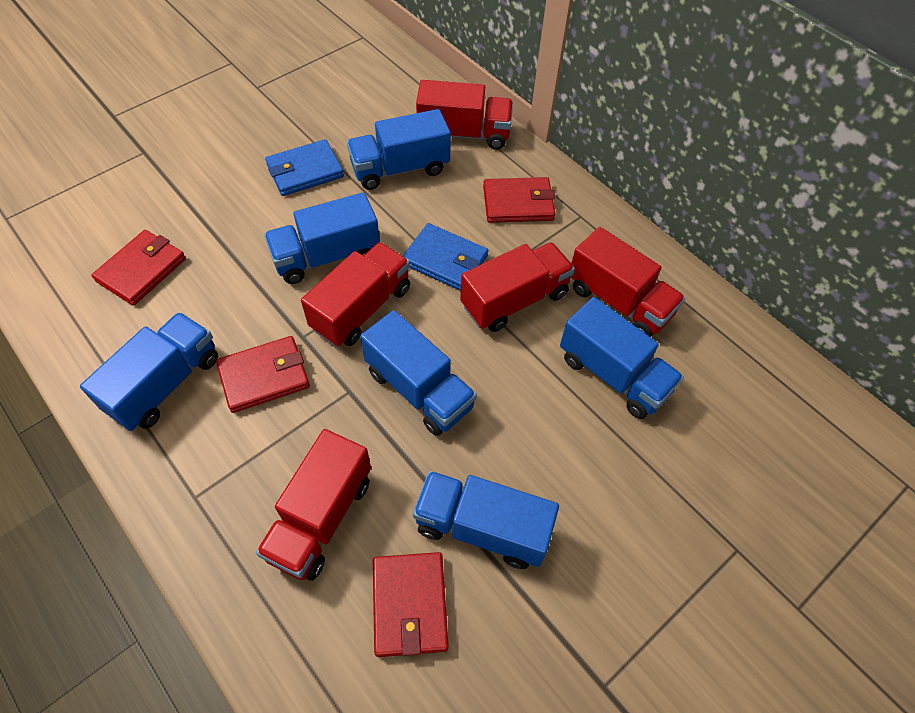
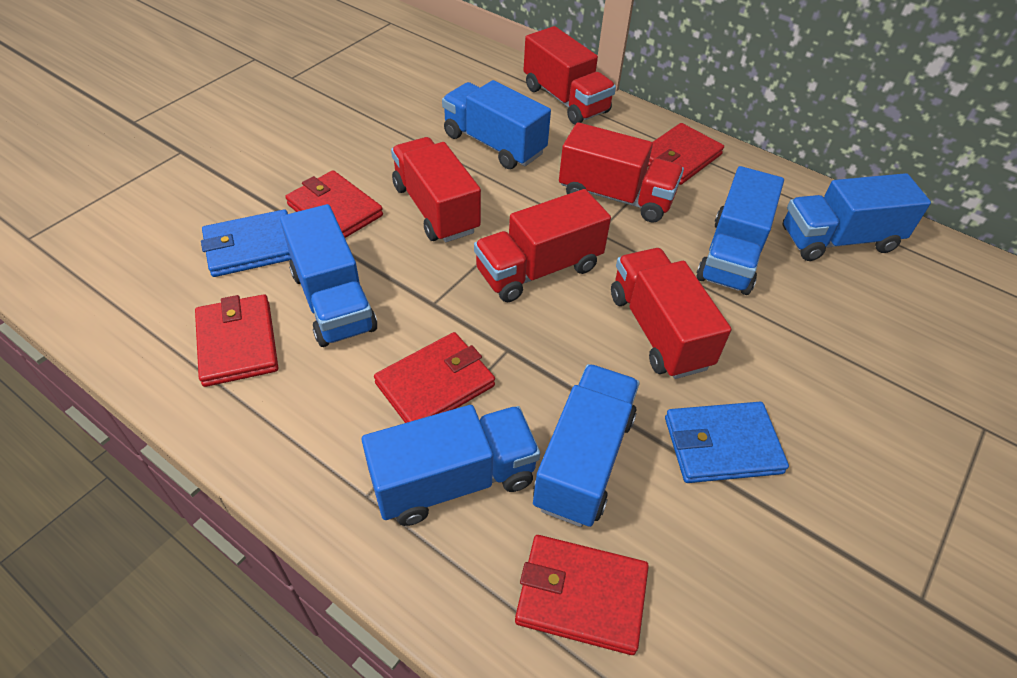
red wallet: [91,230,186,306] [216,336,310,413] [373,552,449,657] [483,177,555,223] = 4 -> [195,294,278,387] [286,170,383,238] [374,332,495,423] [515,535,649,655] [648,123,724,185] = 5

